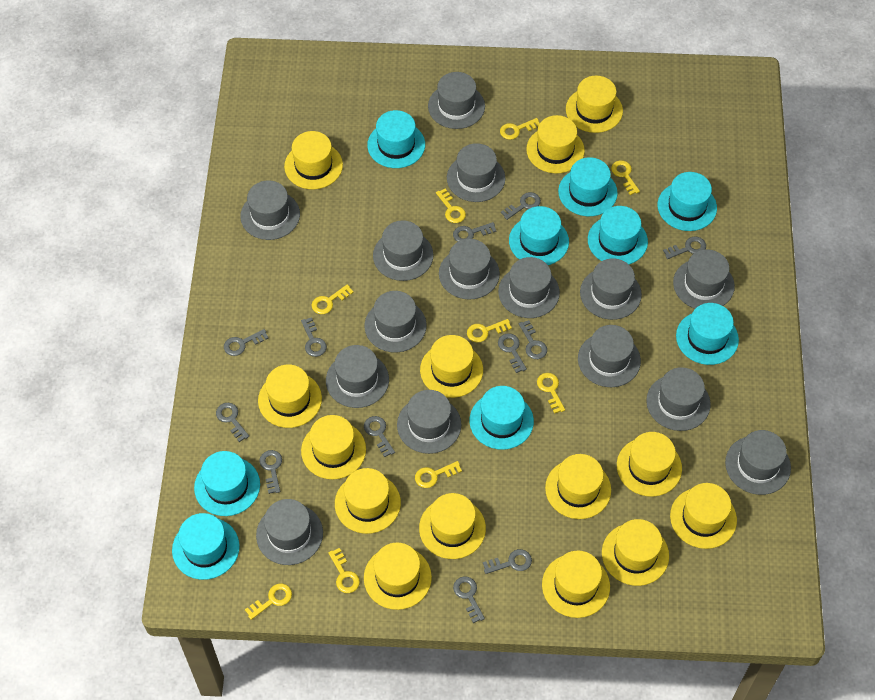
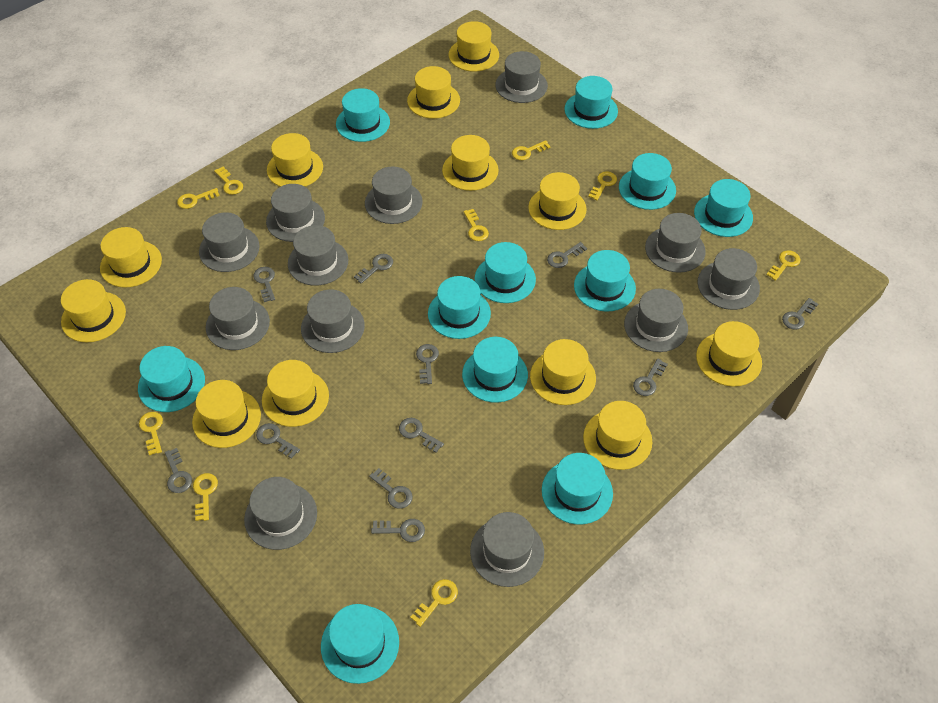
grey hat: [240,180,300,240] [256,499,323,565] [326,345,389,408] [364,291,427,352] [373,220,434,281] [397,390,461,454] [428,72,485,129] [439,239,500,300] [447,143,505,202] [498,257,560,318] [578,325,641,387] [580,259,642,320] [646,367,711,431] [673,249,735,309] [725,430,791,495] = 15 -> [199,212,260,272] [206,287,270,350] [244,477,317,550] [266,184,325,242] [288,225,348,286] [301,289,365,353] [365,167,423,224] [470,512,544,587] [495,51,548,103] [624,289,688,352] [645,213,706,273] [698,248,760,310] = 12
grey key: [216,403,249,442] [224,329,269,356] [259,450,282,494] [301,317,327,357] [364,416,395,457] [453,222,497,242] [453,576,485,623] [483,549,532,574] [498,333,527,373] [501,192,541,220] [519,320,547,359] [663,236,706,259] = 12 -> [165,448,192,493] [253,267,275,302] [256,423,300,459] [354,254,393,284] [369,468,413,509] [371,519,425,542] [399,418,444,453] [416,344,439,384] [547,242,587,268] [633,358,668,396] [782,298,818,330] = 11
turquoise hat: [172,513,240,580] [194,451,260,516] [367,110,425,168] [469,386,534,450] [509,206,569,265] [558,157,618,216] [588,206,648,264] [658,172,717,231] [676,303,739,365] = 9 -> [138,346,205,412] [321,604,399,684] [336,88,390,142] [428,276,491,339] [462,337,528,403] [474,242,536,303] [542,453,613,525] [564,76,618,129] [574,250,636,311] [619,153,676,210] [694,179,753,237] = 11
yellow hat: [258,364,322,428] [284,131,343,189] [301,415,366,479] [335,468,401,534] [364,542,432,610] [419,493,486,559] [420,335,483,398] [526,115,585,173] [542,550,610,618] [545,454,611,519] [566,76,623,133] [602,519,669,586] [617,432,682,497] [670,483,737,549] = 14 -> [61,279,126,342] [100,227,162,288] [192,380,261,448] [262,360,329,427] [267,133,323,187] [407,66,460,119] [442,135,499,191] [449,21,499,72] [528,172,587,230] [530,339,596,405] [583,401,652,470] [696,321,762,387] = 12

